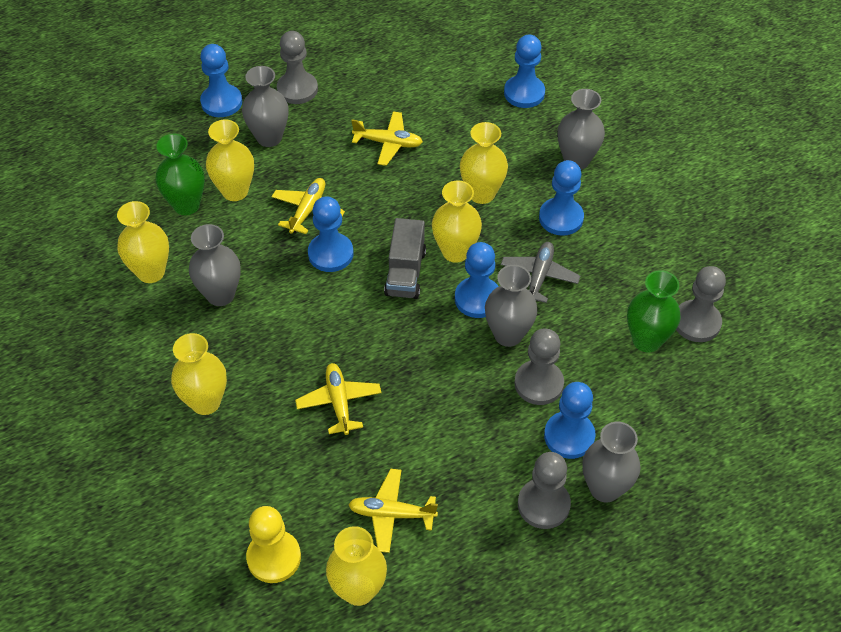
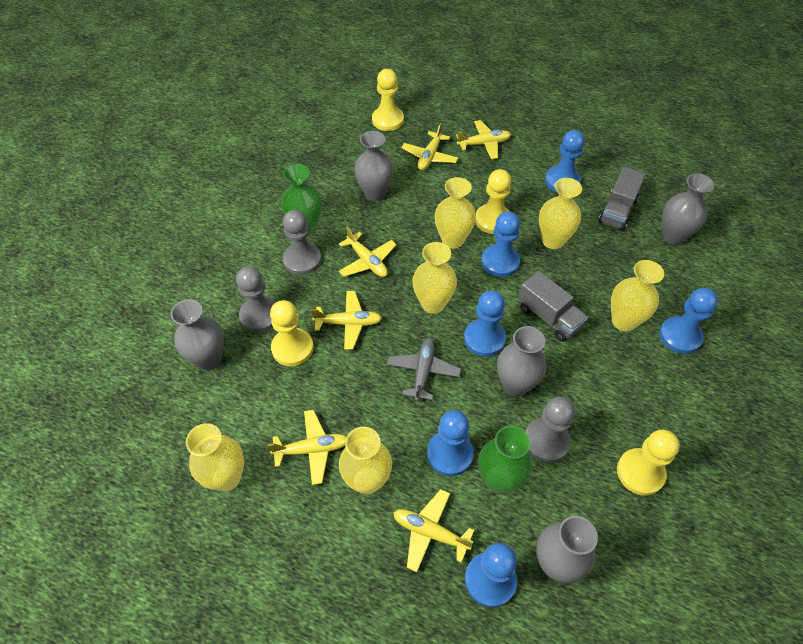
grey pawn: [277,31,318,104] [514,328,564,405] [518,452,571,529] [676,266,726,342] = 4 -> [236,266,276,332] [283,210,321,275] [525,396,575,463] = 3
grey truck: [384,218,426,299] = 1 -> [518,271,588,342] [598,167,646,231] = 2
yellow pawn: [246,506,301,583] = 1 -> [270,300,314,366] [372,69,404,131] [475,169,511,234] [617,429,680,496] = 4
yellow plane: [272,178,345,234] [295,363,382,435] [348,469,438,553] [351,111,423,166] = 4 -> [268,410,346,485] [311,291,382,350] [339,227,396,277] [393,489,474,572] [401,123,458,170] [456,120,511,159] = 6

